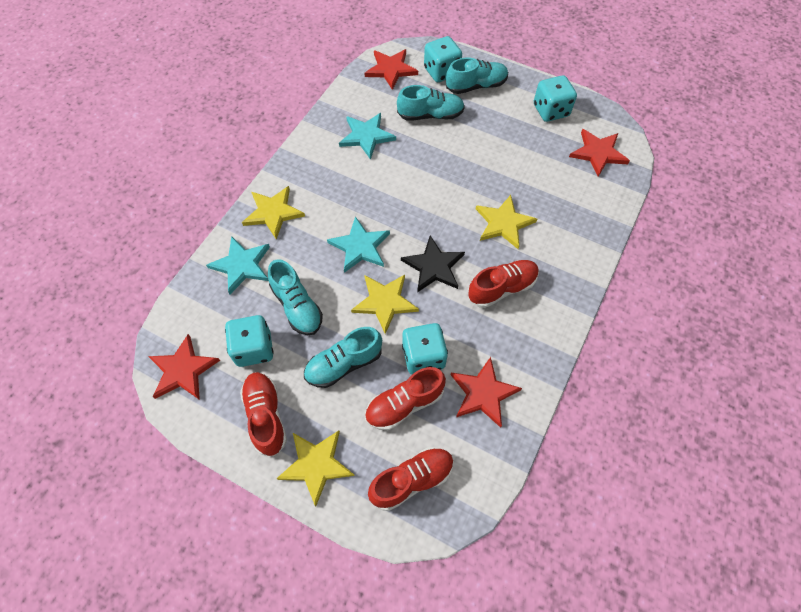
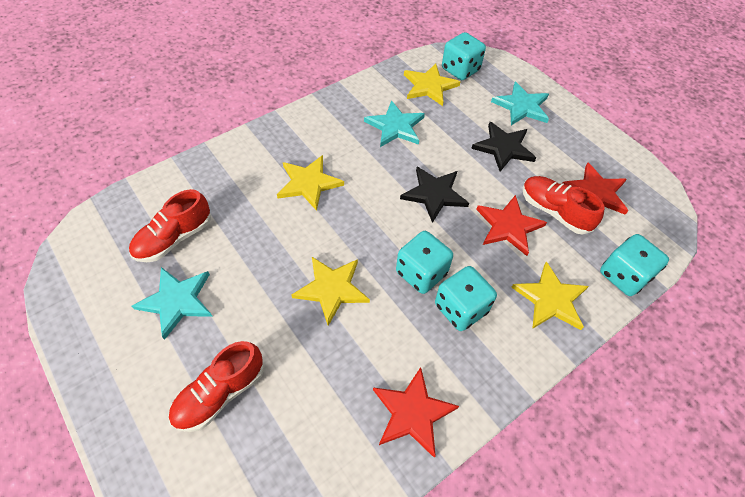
black star: [401,236,465,293] = 1 -> [400,167,469,223] [471,122,536,171] = 2
red shoe: [240,372,287,456] [365,367,446,430] [368,447,454,511] [468,260,539,308] = 4 -> [129,189,211,262] [169,341,264,432] [523,176,605,235] = 3
red star: [148,334,220,400] [365,49,418,90] [451,357,522,428] [569,129,630,177] = 4 -> [373,367,459,458] [476,195,547,256] [562,163,628,215] = 3
turquoise shoe: [268,259,323,335] [304,327,382,388] [397,85,465,121] [446,58,508,94] = 4 -> none = 0

